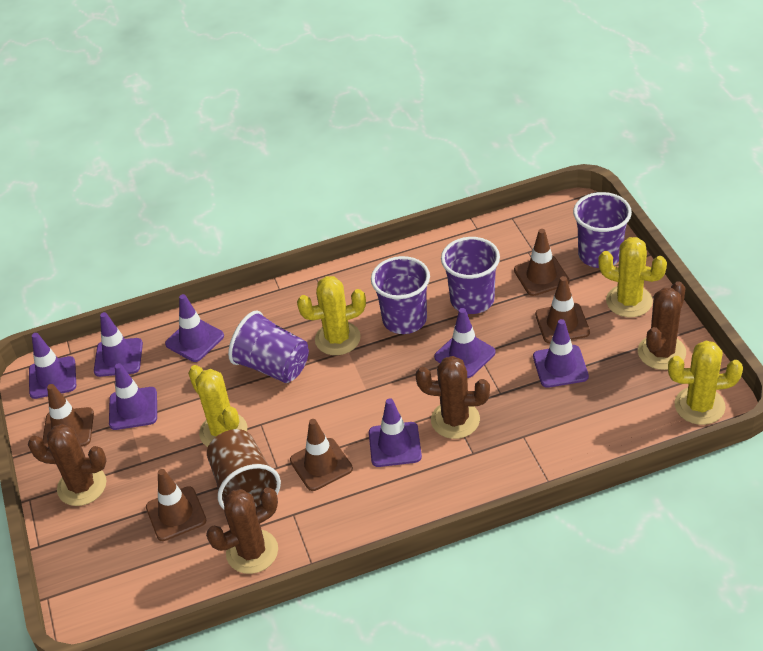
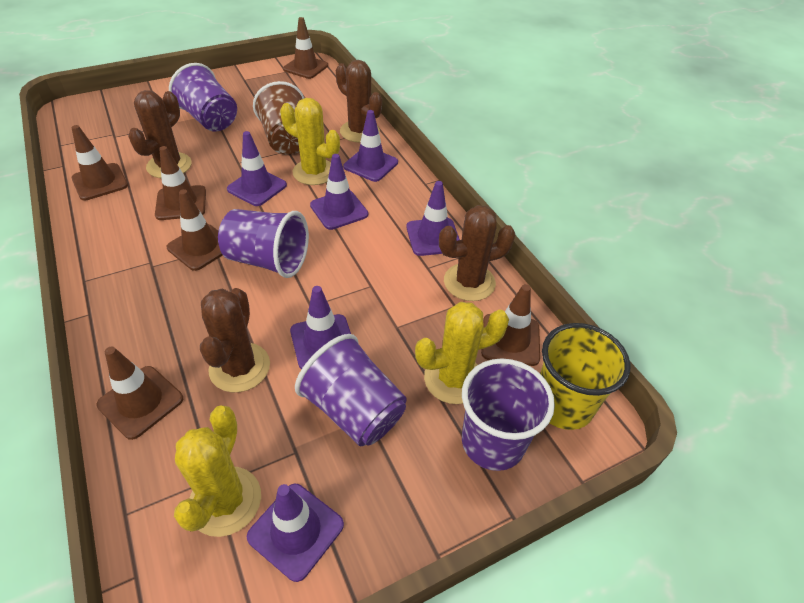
brown traffic cone: [43,384,94,448] [146,469,207,541] [290,419,353,491] [514,229,570,296] [535,276,590,344] = 5 -> [71,125,128,200] [96,346,183,440] [155,146,206,220] [167,189,223,271] [283,17,328,79] [481,284,540,366] = 6
purple traffic cone: [29,333,76,399] [94,312,143,377] [109,363,157,430] [165,294,224,362] [369,398,422,467] [434,308,496,378] [533,319,589,388] = 7 -> [227,131,287,206] [247,484,344,582] [290,286,351,369] [310,154,368,230] [343,110,398,182] [406,181,460,256] = 6
yellow cactus: [188,365,247,447] [297,276,366,355] [598,237,667,317] [668,341,743,425] = 4 -> [174,405,261,537] [280,98,340,185] [415,302,509,404] = 3
yellow cup: none = 0 -> [540,323,630,430] = 1

